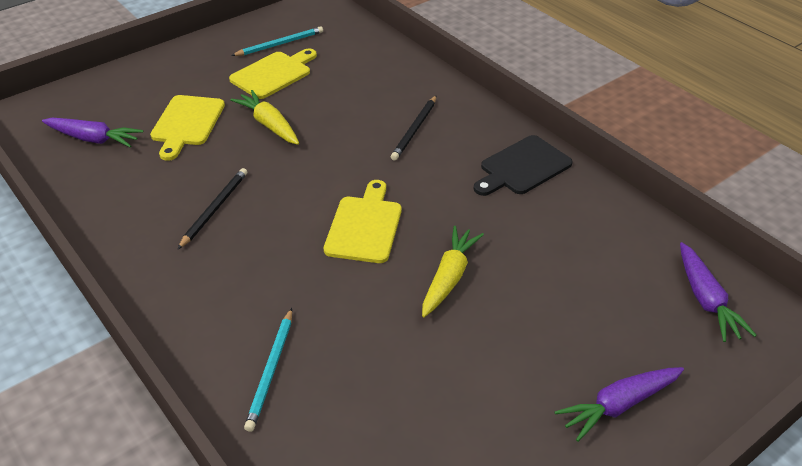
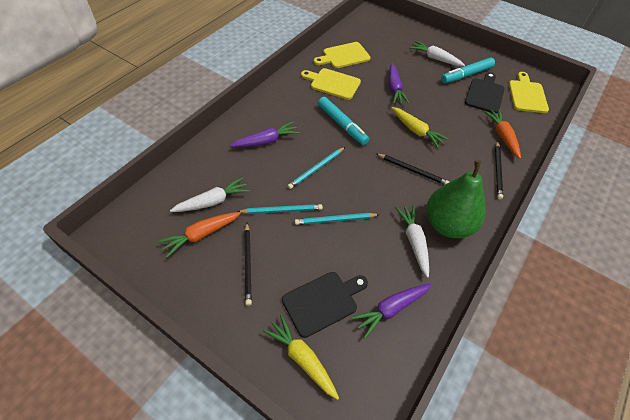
black cutting board: [474,135,573,196] = 1 -> [282,272,368,338] [465,72,505,113] = 2
black pencil: [177,168,247,250] [391,95,437,160] = 2 -> [244,223,252,306] [376,153,449,185] [495,141,503,199] = 3
green pear: none = 0 -> [426,159,486,238] = 1
orange carrot: none = 0 -> [158,212,241,257] [484,109,521,159] = 2
turquoise marker: none = 0 -> [318,97,369,145] [441,58,495,83] = 2
turquoise pencil: [231,26,323,56] [244,308,292,432] = 2 -> [237,204,323,214] [288,147,345,189] [295,213,380,225] = 3
white carrot: none = 0 -> [170,177,250,212] [395,205,429,278] [409,41,465,66] = 3

